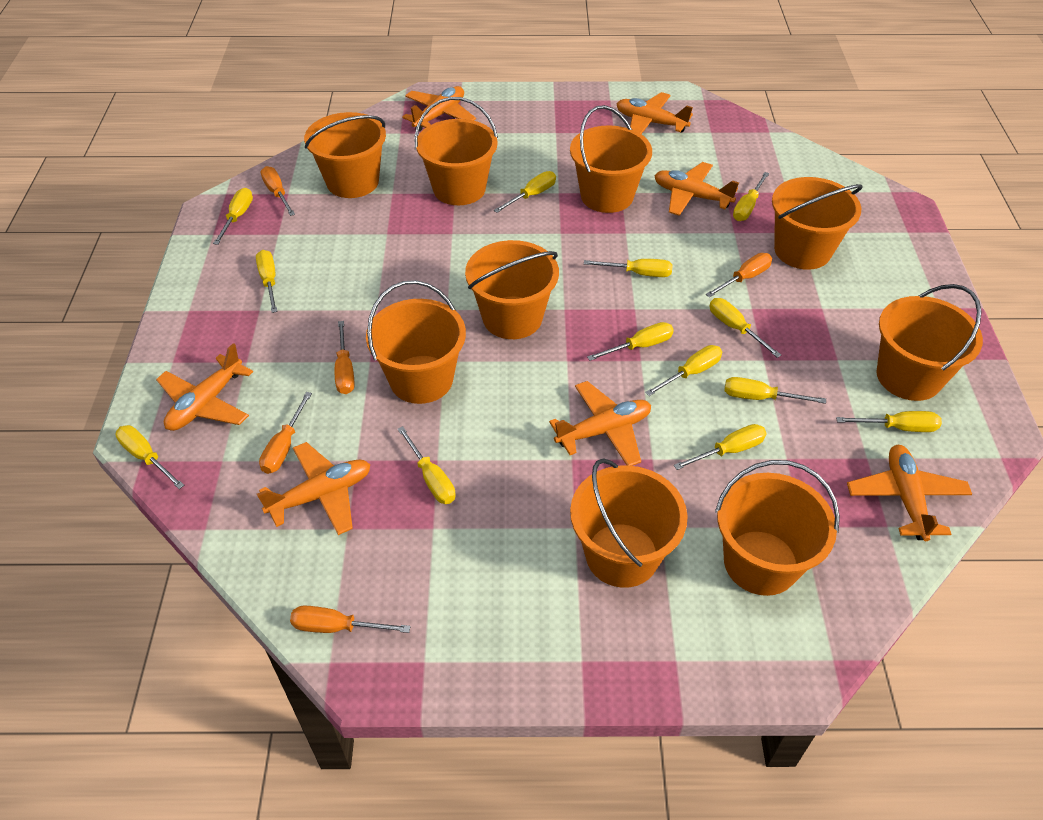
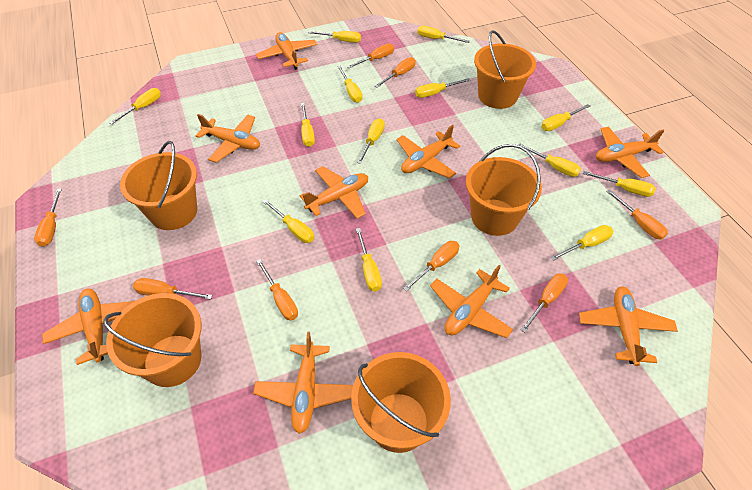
orange bucket: [304,112,386,198] [366,280,466,404] [414,97,498,205] [465,240,559,339] [570,105,652,213] [570,458,688,588] [715,460,840,596] [772,177,863,270] [876,284,983,401] = 9 -> [103,293,202,387] [120,141,197,230] [351,352,451,453] [466,144,542,236] [474,30,536,109] = 5
orange plane: [156,343,253,431] [257,442,370,535] [402,86,476,131] [549,381,651,466] [617,92,693,134] [654,162,739,216] [847,445,972,541] = 7 -> [42,289,134,365] [195,114,260,163] [253,332,353,434] [256,32,318,70] [300,166,368,219] [396,125,460,179] [430,265,513,338] [579,287,678,366] [596,126,664,178] = 9
orange screwdriver: [259,392,312,474] [261,166,295,216] [290,606,411,633] [335,321,354,394] [706,253,772,298] = 5 -> [34,188,62,247] [133,278,213,300] [256,259,298,320] [347,43,394,68] [375,57,416,88] [403,241,459,291] [520,273,568,333] [606,189,668,240] = 8

